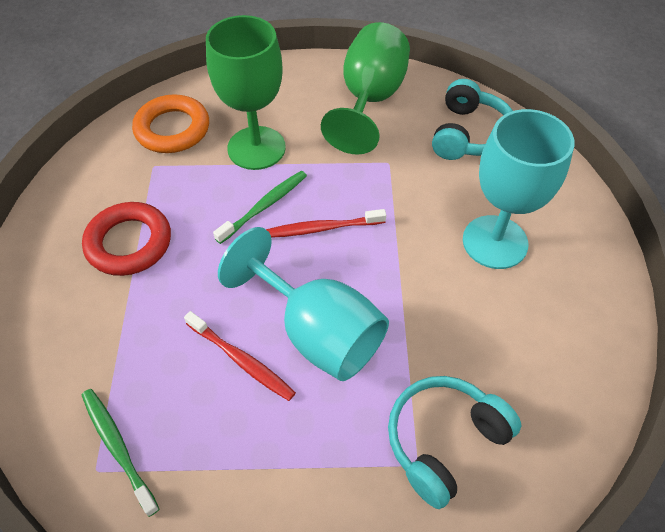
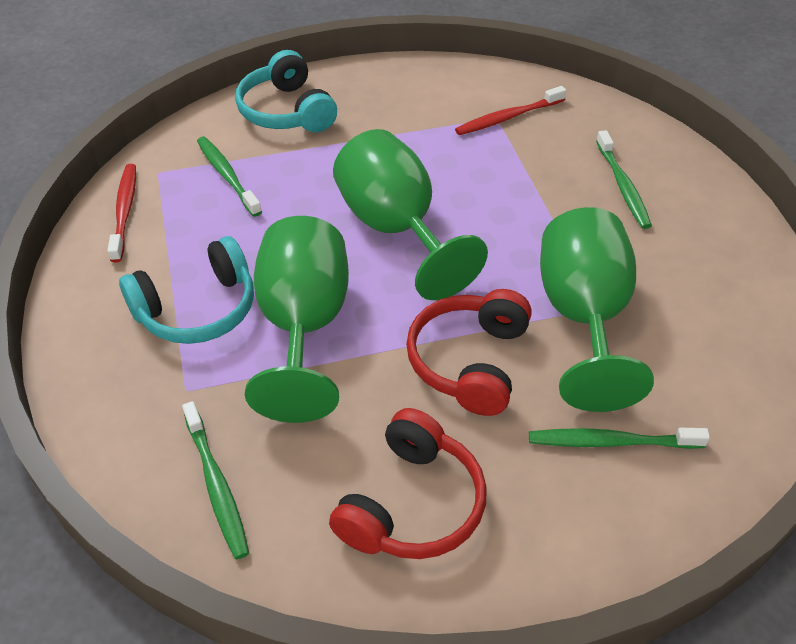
green goblet: [206,15,286,170] [321,22,410,155] = 2 -> [245,216,349,423] [333,129,488,300] [540,207,654,412] = 3
green toothbrush: [81,389,159,517] [213,171,307,244] = 2 -> [182,401,249,559] [197,136,262,217] [529,428,710,449] [596,130,652,229] = 4
orange ring: [132,94,209,153] = 1 -> none = 0
red headphones: none = 0 -> [329,408,487,559] [406,289,532,416] = 2
red ring: [82,202,171,276] = 1 -> none = 0
turquoise goblet: [218,227,389,381] [463,109,574,269] = 2 -> none = 0

